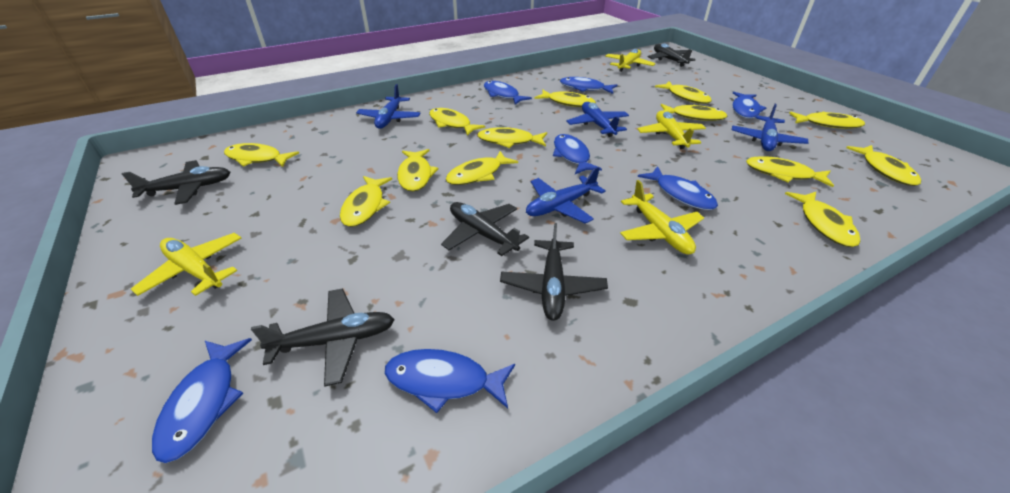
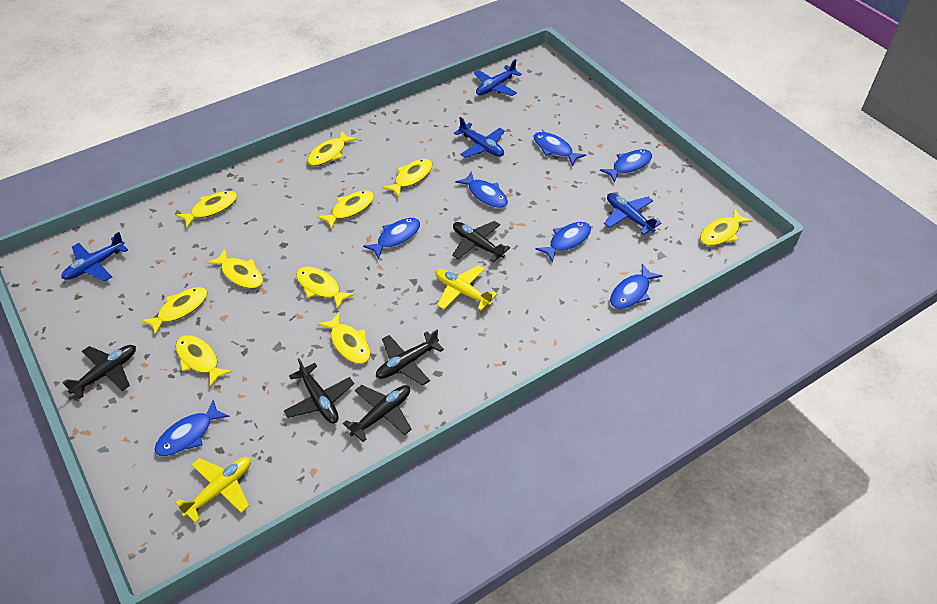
yellow fish: [224,143,299,167] [340,176,392,227] [397,149,438,191] [429,108,485,136] [446,151,518,185] [477,127,547,148] [534,90,596,107] [655,81,712,104] [661,104,727,121] [746,156,834,187] [785,192,860,247] [789,112,865,129] [846,145,921,186] = 13 -> [141,287,208,335] [176,191,237,228] [176,335,233,387] [207,249,263,289] [296,267,355,309] [308,131,358,166] [317,190,374,230] [318,312,370,364] [382,159,432,197] [700,208,753,246] = 10
yellow plane: [131,233,241,296] [605,49,656,72] [620,180,704,254] [638,111,706,149] = 4 -> [175,457,251,523] [435,265,497,311] = 2

